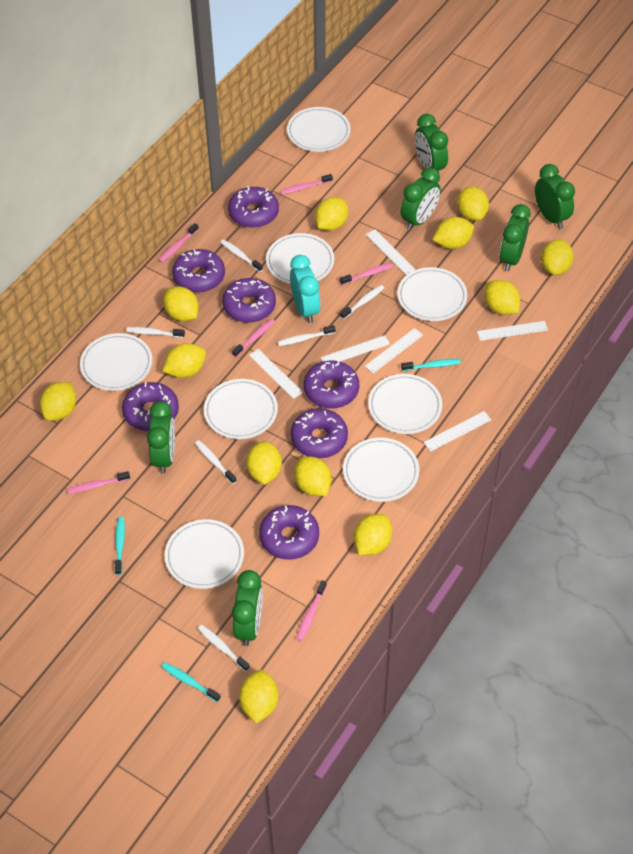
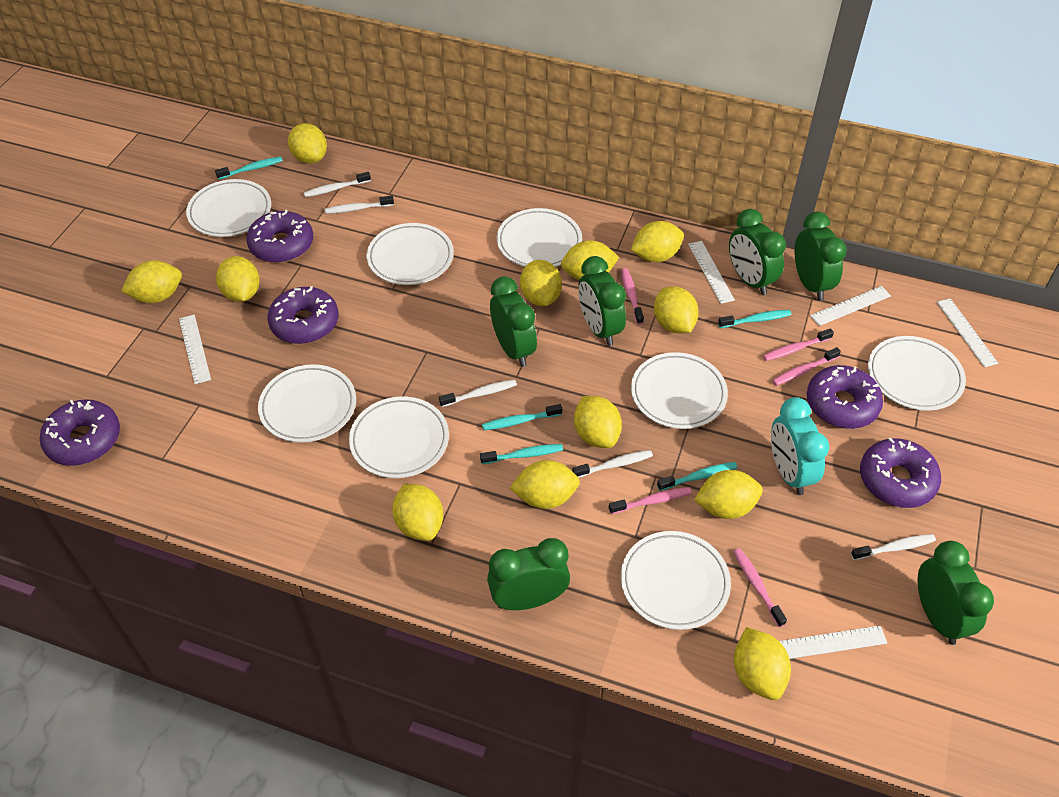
pink toothbrush: [67,471,130,494] [159,223,199,262] [232,319,275,357] [280,174,333,195] [296,580,327,641] [340,263,393,285] = 6 -> [609,487,692,514] [621,268,644,324] [733,548,787,627] [763,328,834,361] [772,347,841,386] = 5
purple donut: [122,382,179,431] [172,249,225,293] [222,278,276,323] [228,186,279,228] [259,505,319,560] [291,408,348,458] [304,361,359,409] = 7 -> [40,399,120,466] [247,210,313,263] [267,286,338,344] [807,365,883,429] [860,438,941,508] = 5
turquoise toothbrush: [115,517,125,575] [161,662,221,702] [401,359,461,371] = 3 -> [215,157,283,180] [480,444,563,464] [482,404,562,431] [657,462,737,491] [718,310,792,328] = 5
white ruler: [249,349,303,399] [321,335,390,362] [365,328,423,373] [366,229,416,275] [423,411,491,451] [477,321,548,341] = 6 -> [179,315,211,384] [688,241,735,304] [779,626,887,659] [810,286,891,326] [937,298,998,367] = 5
white toothbrush: [126,327,185,338] [195,440,236,484] [198,625,250,672] [220,239,263,272] [278,325,335,346] [340,285,384,319] = 6 -> [304,172,371,197] [324,196,394,214] [439,379,517,407] [572,450,653,478] [851,534,936,560] = 5

